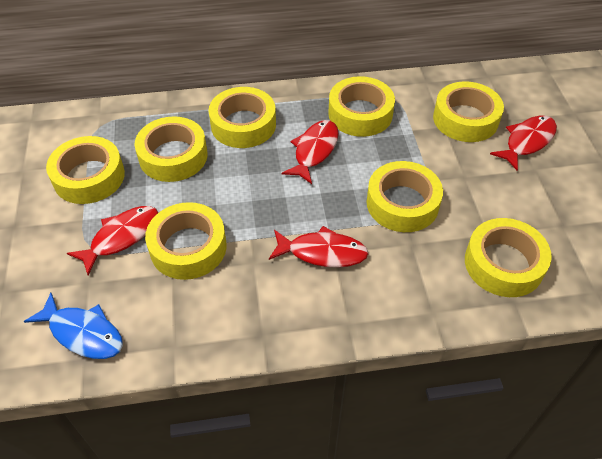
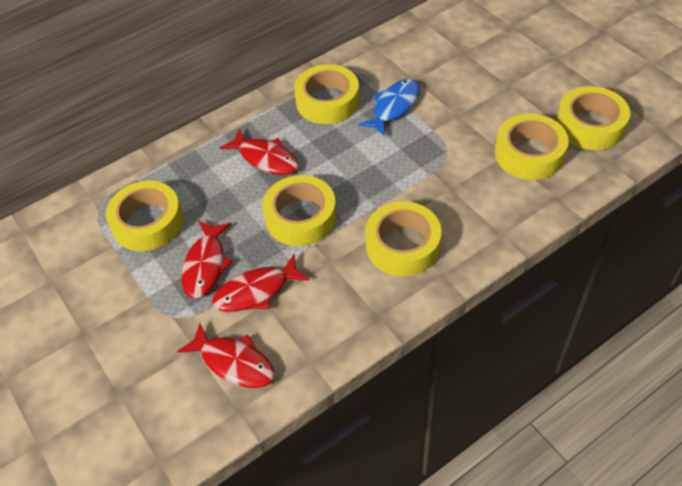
yellow tape: [46,136,125,204] [135,116,208,182] [145,202,227,280] [208,87,276,148] [328,76,395,137] [367,161,443,232] [433,81,504,142] [465,218,552,297] = 8 -> [106,181,184,251] [262,175,337,246] [294,64,360,124] [365,201,442,276] [495,114,569,180] [556,86,630,150] = 6

